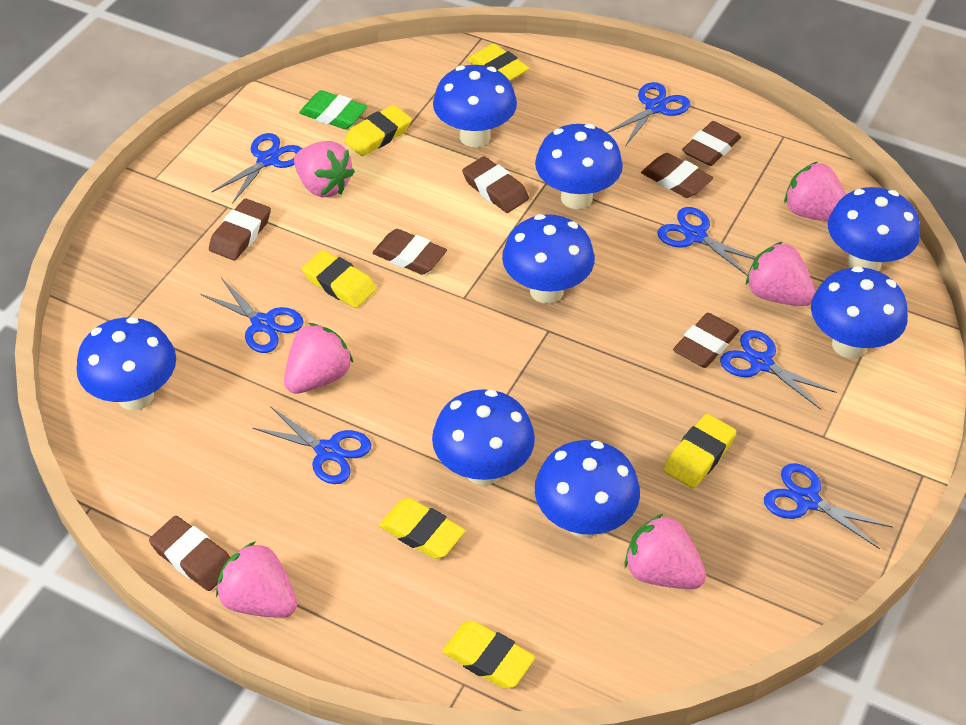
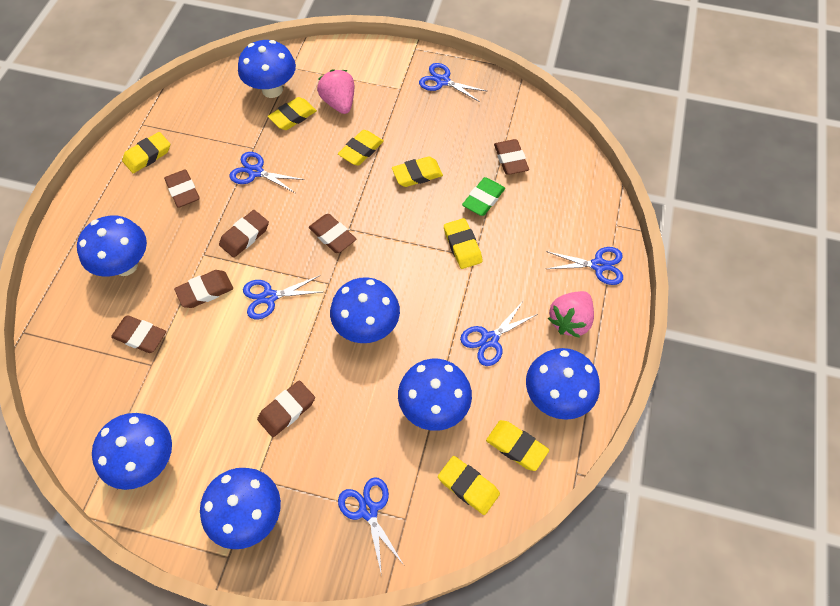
blue mushroom: [77,317,176,411] [432,389,535,485] [433,65,517,148] [502,214,595,303] [535,124,623,209] [535,440,640,538] [811,266,908,358] [828,187,920,271] = 8 -> [77,215,147,277] [92,413,172,490] [200,468,281,549] [238,40,296,98] [330,277,400,343] [398,359,472,431] [526,348,600,420] = 7
blue scissors: [201,278,304,353] [212,133,302,204] [252,406,371,484] [607,82,690,146] [657,207,755,276] [720,330,837,410] [764,463,893,549] = 7 -> [230,152,304,193] [243,275,322,319] [338,477,404,576] [419,63,486,102] [460,300,538,366] [546,247,623,285] = 6
pink strawberry: [216,541,297,618] [284,323,353,394] [294,141,355,197] [625,514,706,589] [746,242,815,306] [784,162,846,221] = 6 -> [317,69,354,114] [548,291,594,338] = 2
yellow eraser: [302,250,377,308] [344,105,412,156] [379,498,465,559] [442,621,535,689] [467,43,529,81] [663,414,737,489] = 6 -> [122,132,170,173] [268,97,317,130] [338,130,384,166] [392,156,443,187] [438,456,500,515] [444,218,483,269] [486,420,549,471] = 7

